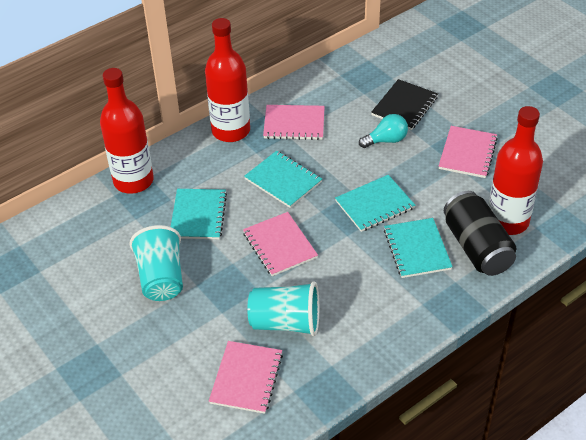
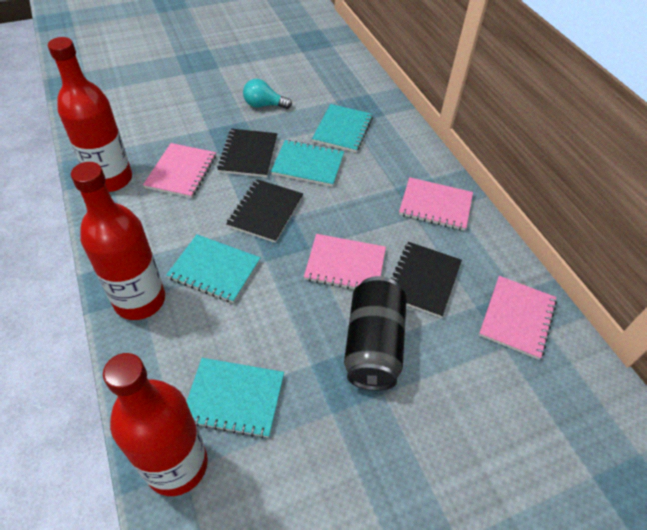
black notebook: [371,79,438,130] = 1 -> [217,129,277,177] [226,179,303,243] [391,242,462,318] = 3
turquoise cup: [129,225,183,301] [247,281,319,336] = 2 -> none = 0

